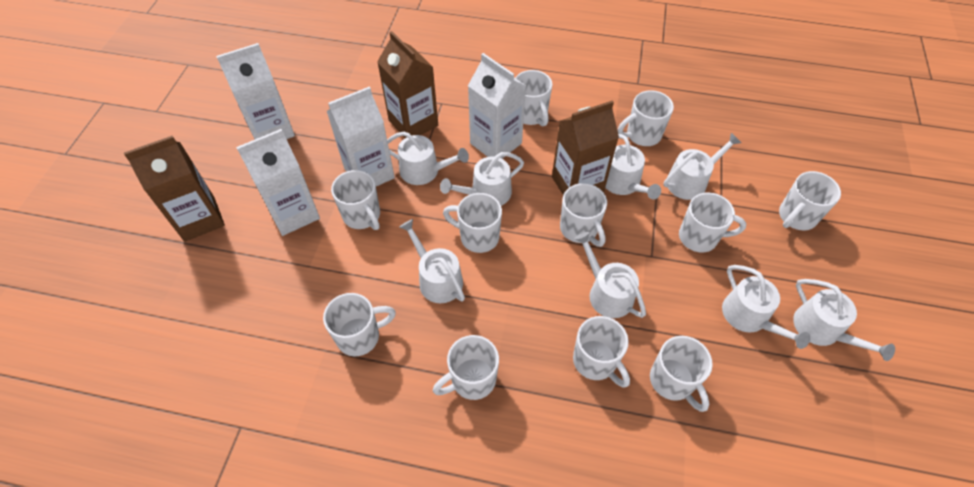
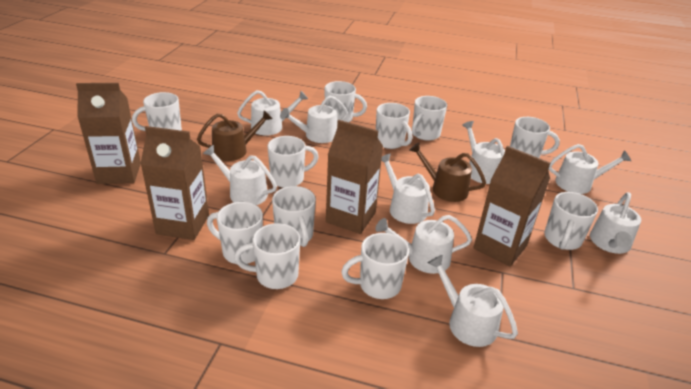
brown carton: [124,136,225,242] [377,31,438,138] [552,101,619,195] = 3 -> [76,83,141,184] [140,126,209,240] [326,120,383,234] [473,146,550,267] = 4
brown watering can: none = 0 -> [197,110,272,161] [409,142,486,202] = 2
white carton: [216,43,295,139] [236,129,320,236] [327,86,395,186] [468,53,526,159] = 4 -> none = 0
white watering can: [387,131,469,185] [399,219,465,303] [440,152,524,206] [574,232,646,318] [605,134,661,199] [664,133,742,200] [722,265,810,349] [793,279,895,361] = 8 -> [203,145,277,205] [237,90,308,136] [280,95,348,143] [375,215,472,274] [381,154,435,224] [428,255,518,347] [462,121,505,184] [549,144,631,194] [590,192,641,254] = 9

